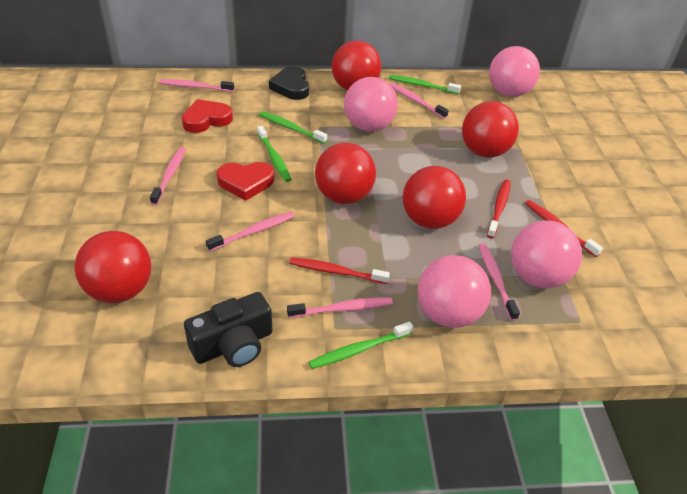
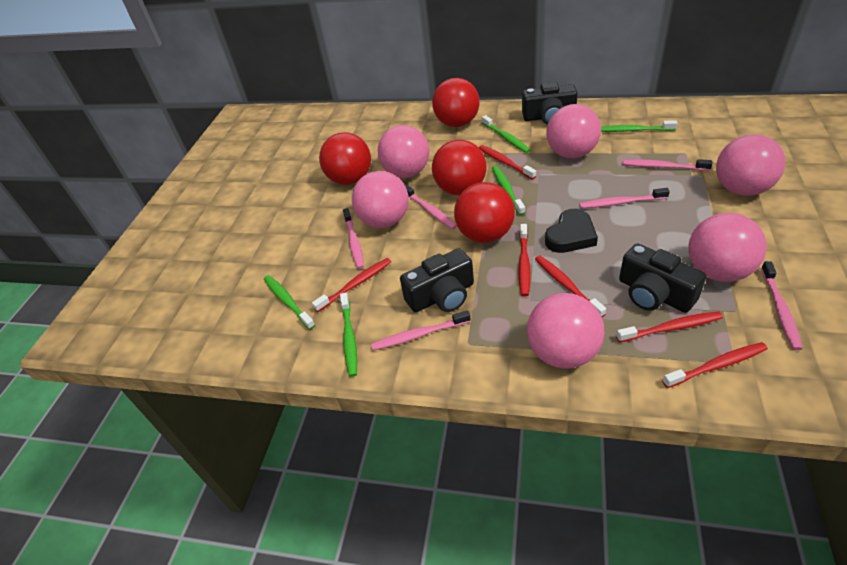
black camera: [184,292,272,367] = 1 -> [400,248,474,313] [522,82,578,125] [619,243,706,313] = 3
green toothbrush: [257,126,292,182] [259,111,327,144] [309,322,413,369] [389,75,461,94] = 4 -> [264,275,315,330] [340,293,357,377] [482,115,530,153] [492,166,525,215] [601,120,678,132] = 5
pink ball: [344,77,398,132] [417,255,491,328] [489,46,540,97] [511,220,582,288] = 4 -> [352,171,409,228] [378,125,429,178] [527,293,604,369] [546,104,601,158] [689,213,767,282] [716,134,785,196] = 6
red ball: [75,231,151,303] [315,143,376,204] [332,41,381,91] [403,166,466,229] [462,101,519,157] = 5 -> [319,132,371,185] [432,78,479,127] [432,140,487,195] [454,182,515,243] = 4
red heart: [182,99,233,133] [217,162,274,201] = 2 -> none = 0
red toothbrush: [289,257,390,284] [487,180,511,238] [525,200,603,257] = 3 -> [312,258,391,312] [479,145,536,180] [518,224,530,296] [535,256,606,317] [616,312,723,342] [662,342,768,388] = 6

